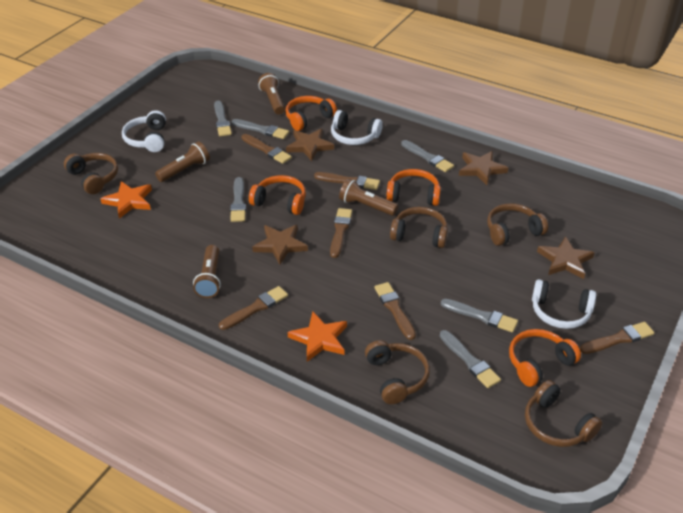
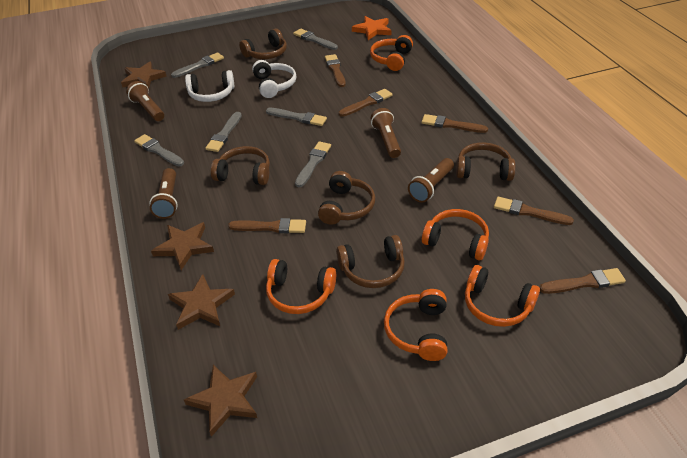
orange headphones: [249,175,306,215] [285,96,337,131] [386,169,441,206] [509,329,581,387] = 4 -> [266,259,336,314] [370,35,413,71] [384,289,447,361] [422,209,489,260] [465,265,540,327] = 5
orange star: [100,181,152,219] [288,312,347,362] = 2 -> [352,16,391,40] = 1
white headphones: [122,110,166,152] [331,110,383,145] [532,279,596,329] = 3 -> [185,70,234,102] [252,60,296,98] = 2

